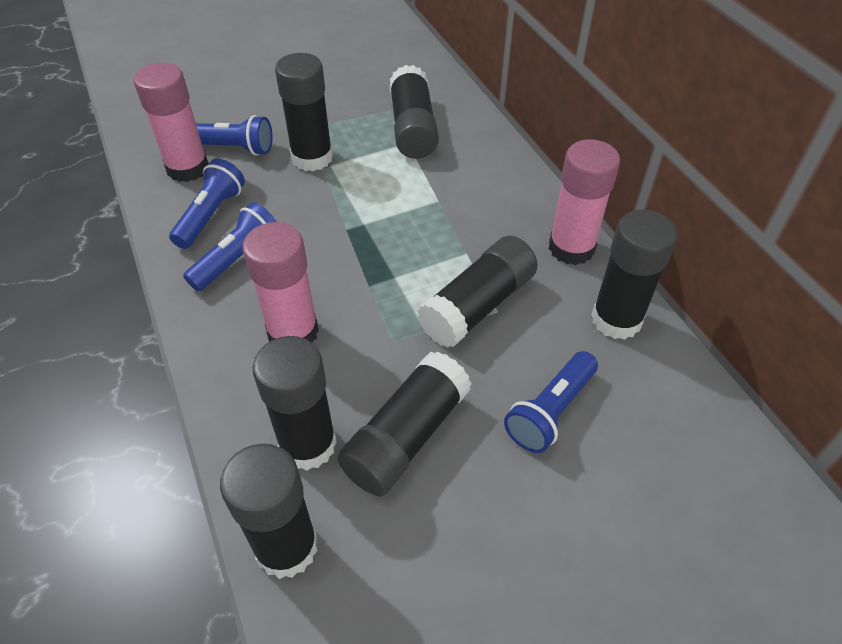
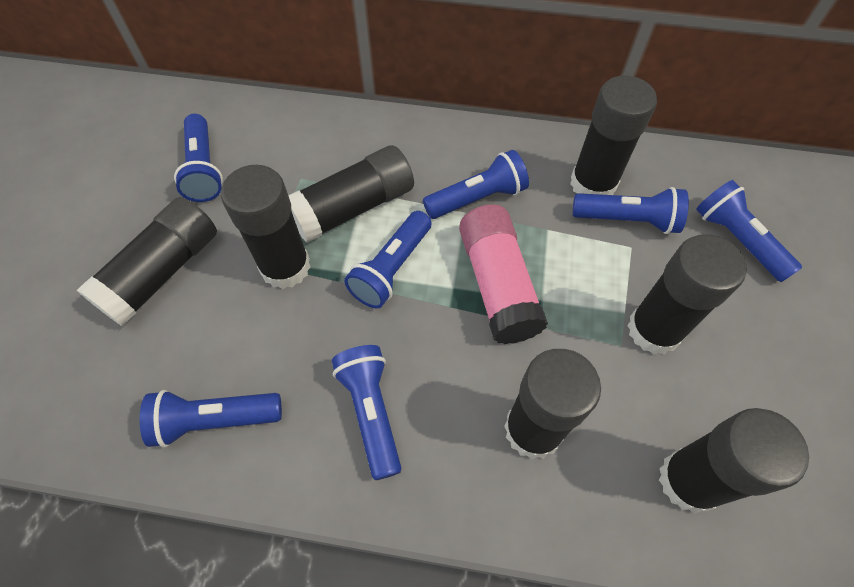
blue flashlight: [169,159,245,249] [183,202,277,291] [196,115,273,156] [504,351,598,453] = 4 -> [140,390,282,448] [174,114,223,202] [332,345,401,480] [344,211,432,308] [423,150,529,219] [573,187,689,234] [696,180,802,282] = 7
pink glue stick: [134,63,209,182] [242,222,319,343] [549,139,620,265] = 3 -> [459,204,548,344] = 1

